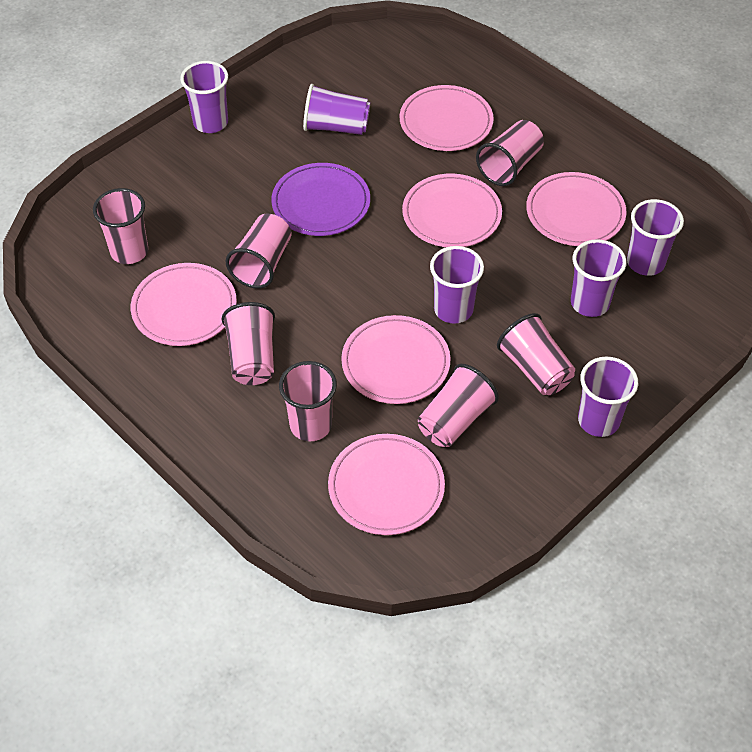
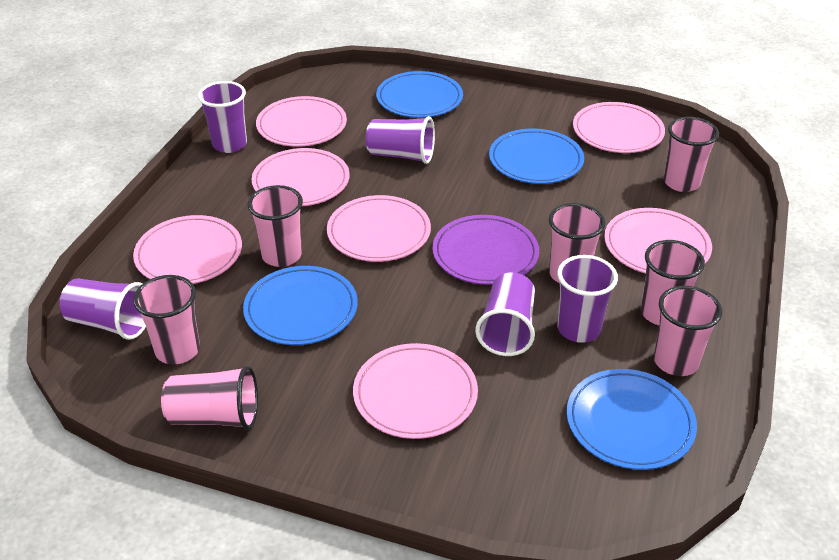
blue plate: none = 0 -> [243,266,358,345] [376,71,463,118] [489,129,584,184] [566,369,697,470] = 4
pink plate: [131,263,237,346] [328,434,445,535] [341,315,450,404] [400,85,494,151] [402,174,502,247] [526,172,627,246] = 6 -> [133,215,242,284] [252,148,350,206] [256,96,347,147] [327,195,431,262] [353,343,478,439] [573,102,665,153] [604,208,712,274] = 7
purple cup: [180,61,228,133] [303,84,370,135] [430,246,484,324] [571,239,627,317] [578,357,638,437] [627,199,684,276] = 6 -> [59,279,146,340] [198,81,247,153] [366,116,435,164] [475,272,535,356] [557,255,618,343] = 5

